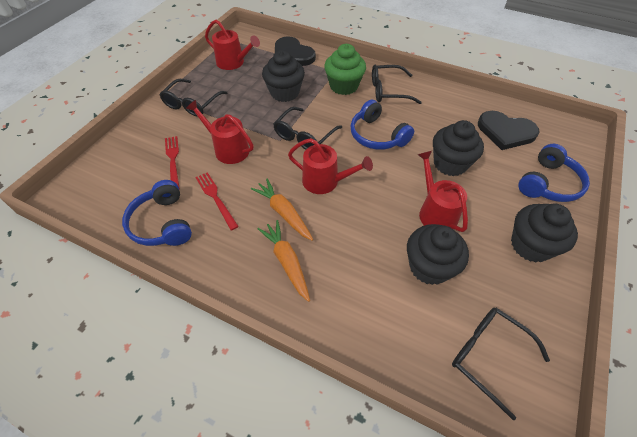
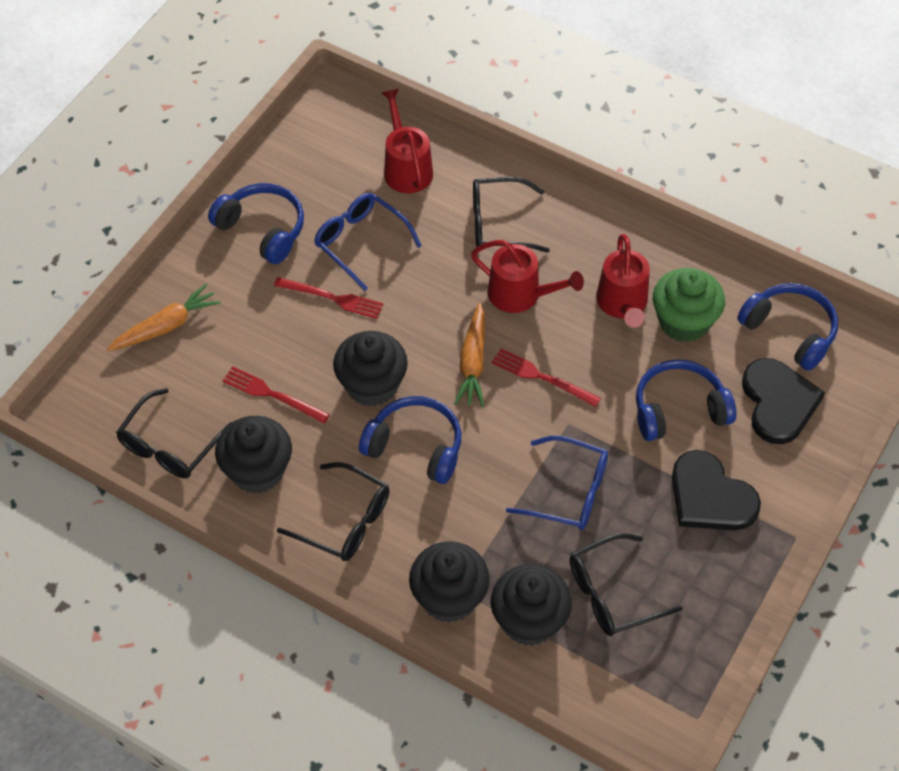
blue glasses: none = 0 -> [314,193,422,291] [506,436,608,530] = 2
blue headphones: [122,180,192,246] [350,100,414,150] [518,144,590,202] = 3 -> [208,183,304,264] [359,396,461,484] [636,359,736,441] [737,283,838,371] = 4
red fork: [165,136,180,189] [195,172,239,230] = 2 -> [222,366,330,424] [274,277,384,319] [492,348,601,407] = 3
red watering can: [186,100,254,164] [205,20,260,70] [288,138,373,194] [417,151,468,232] = 4 -> [382,89,433,193] [471,240,584,313] [596,234,650,328] = 3

